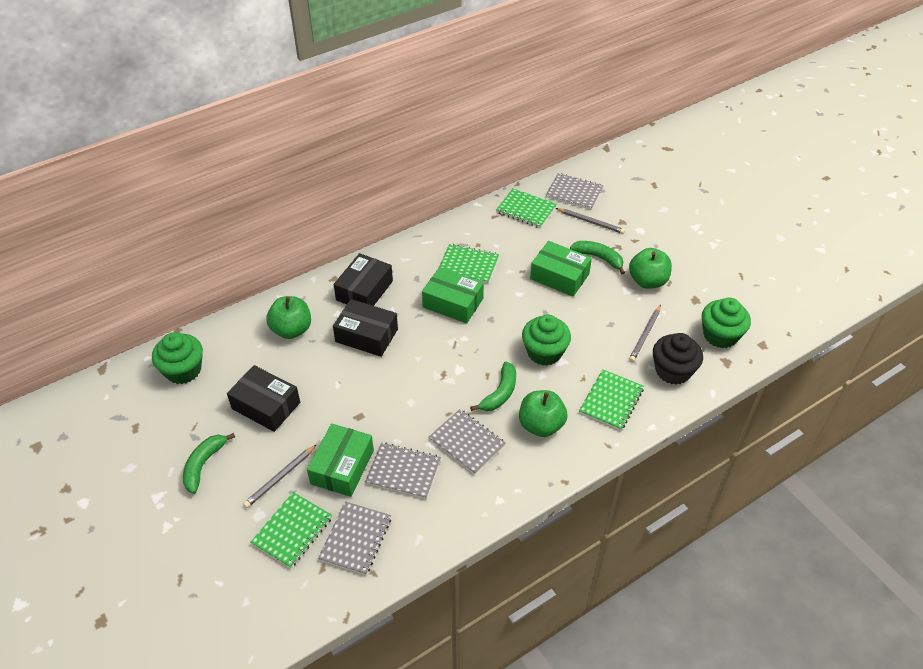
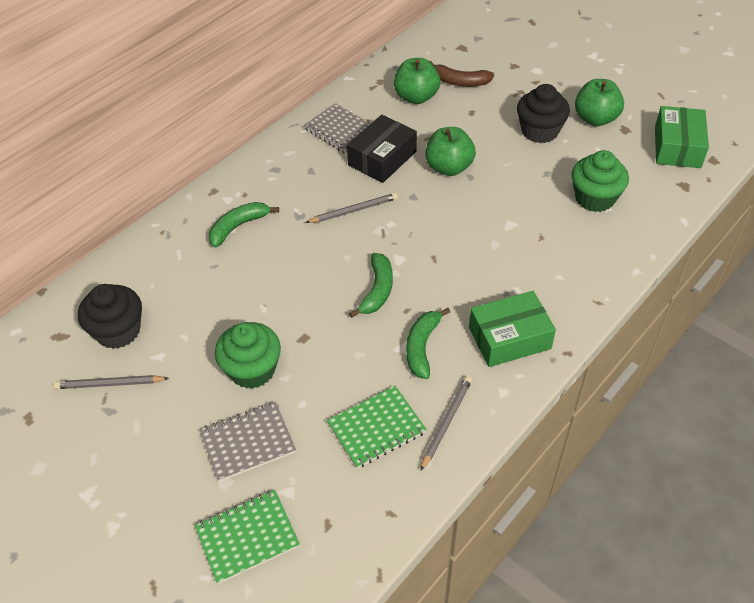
black box: [227,365,300,432] [333,299,398,357] [334,253,393,306] = 3 -> [347,115,417,183] = 1
black cupcake: [653,333,703,385] = 1 -> [78,284,142,349] [517,84,570,143] = 2
brown banana: none = 0 -> [429,61,494,87] = 1
green box: [307,424,374,497] [422,267,484,324] [530,241,592,297] = 3 -> [469,291,556,367] [655,106,709,168] = 2
green cupcake: [152,332,203,384] [522,314,571,366] [702,298,751,348] = 3 -> [215,322,281,389] [571,150,629,212] = 2
green notebook: [251,492,332,568] [439,244,499,283] [496,189,557,228] [579,369,644,431] = 4 -> [195,490,300,584] [327,386,427,469] = 2
grey notebook: [318,501,391,575] [365,443,441,499] [428,409,506,475] [546,173,604,210] = 4 -> [200,402,296,482] [304,103,370,154] = 2

